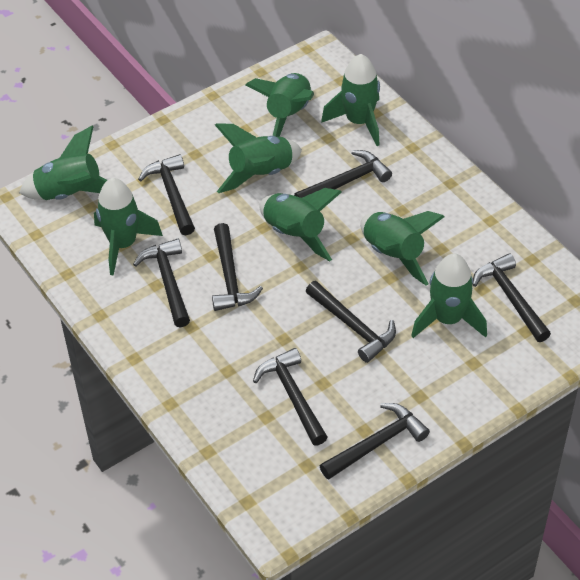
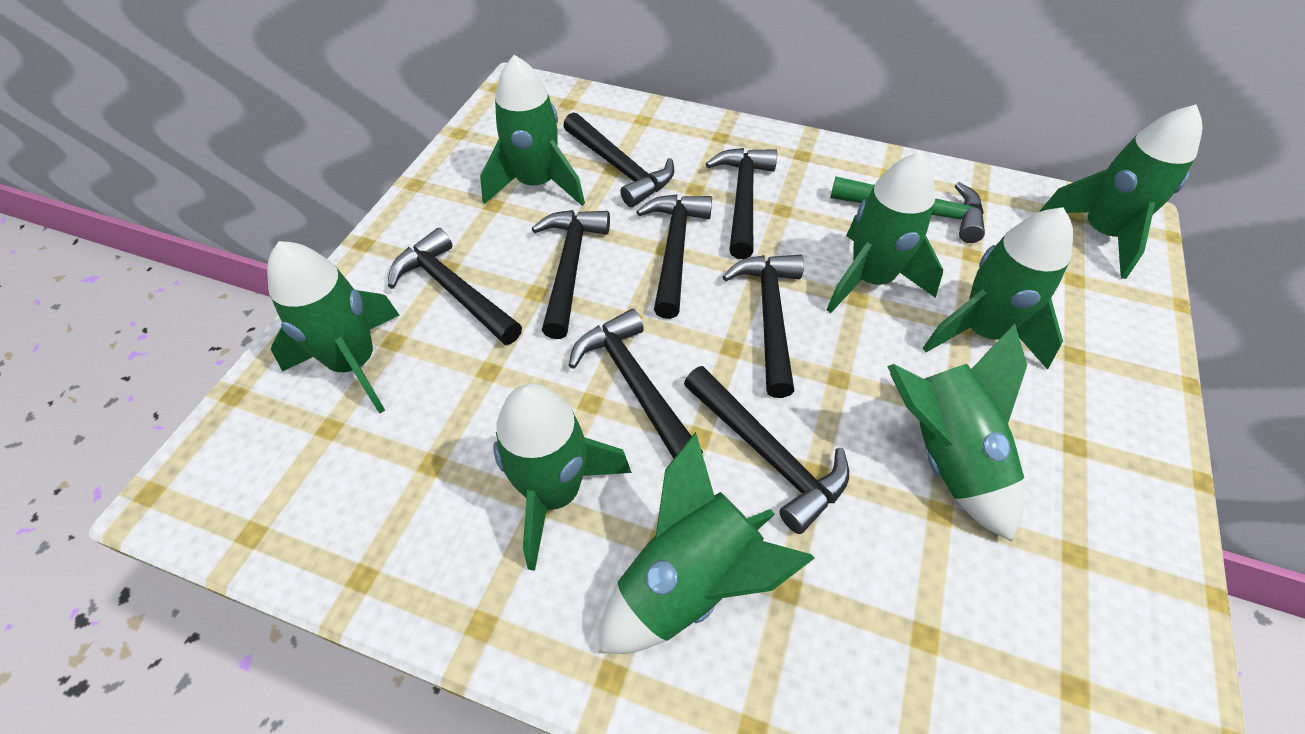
green hammer: none = 0 -> [830,177,985,243] = 1

